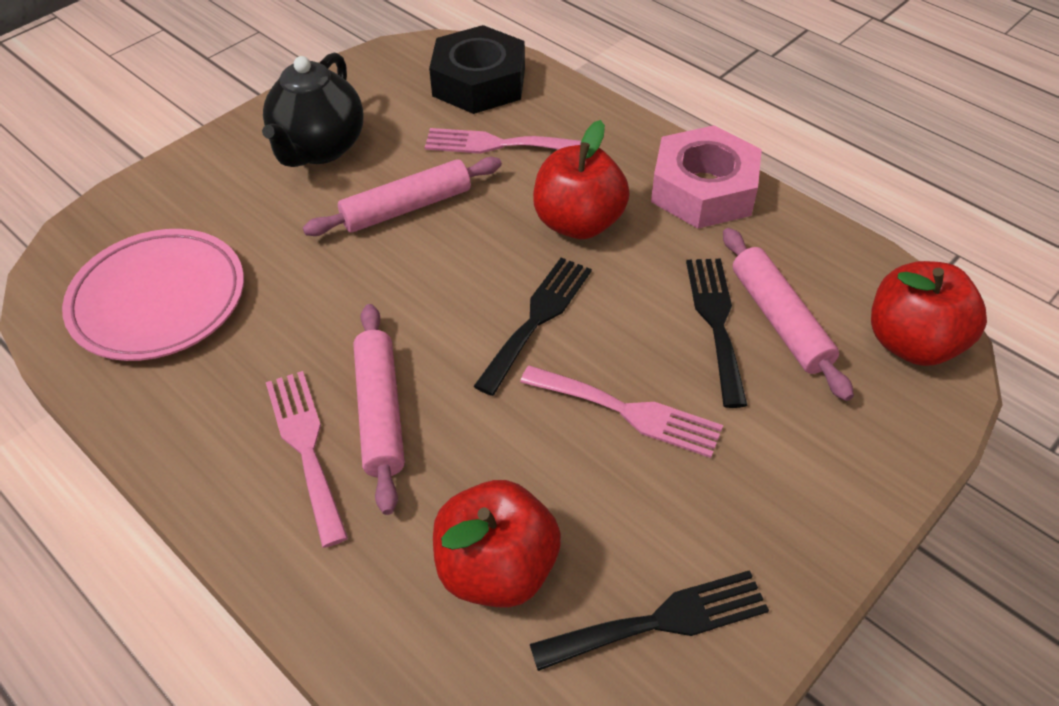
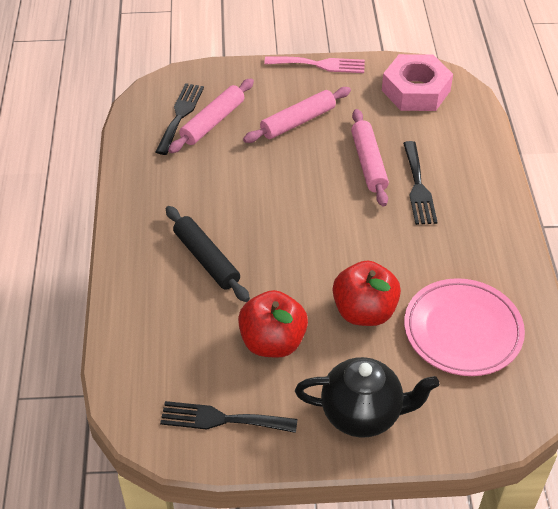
black nut: [429,25,525,114] = 1 -> none = 0
black rolling pin: none = 0 -> [166,206,250,302] = 1
pink fork: [266,371,348,547] [425,128,581,154] [520,365,723,458] = 3 -> [265,57,365,73] = 1
red apple: [433,480,561,608] [533,120,630,239] [871,261,987,366] = 3 -> [238,290,308,358] [333,261,401,326] = 2

